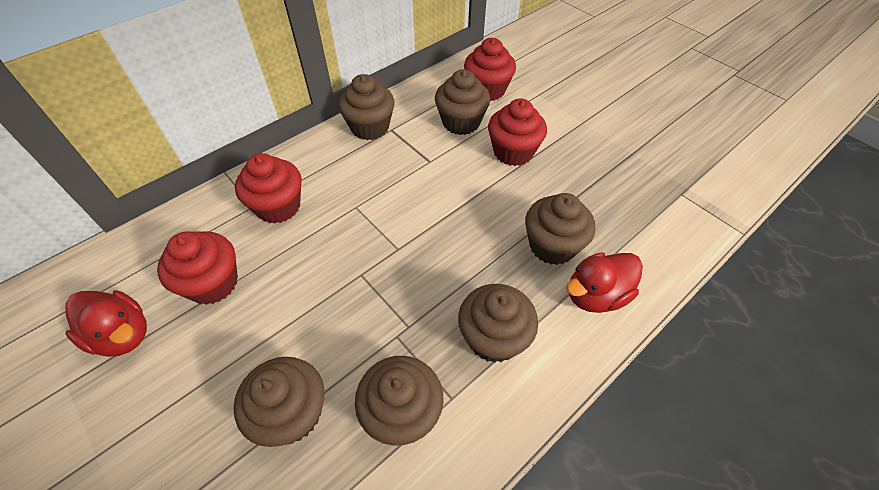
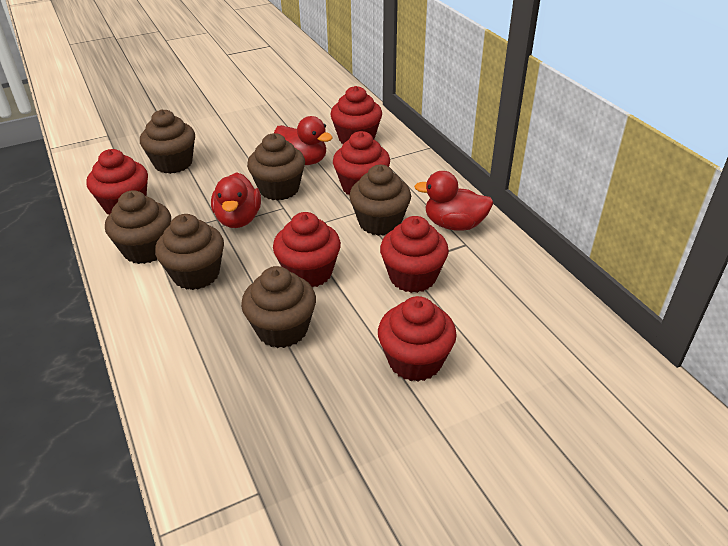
red cupcake: [157,231,238,305] [235,153,302,224] [464,38,516,101] [488,98,547,166] = 4 -> [86,149,148,214] [273,212,341,287] [330,86,382,144] [333,131,390,195] [378,296,457,382] [380,216,449,293] = 6
red duck: [65,290,147,357] [566,252,643,313] = 2 -> [211,172,261,228] [274,116,333,165] [414,171,494,231] = 3

